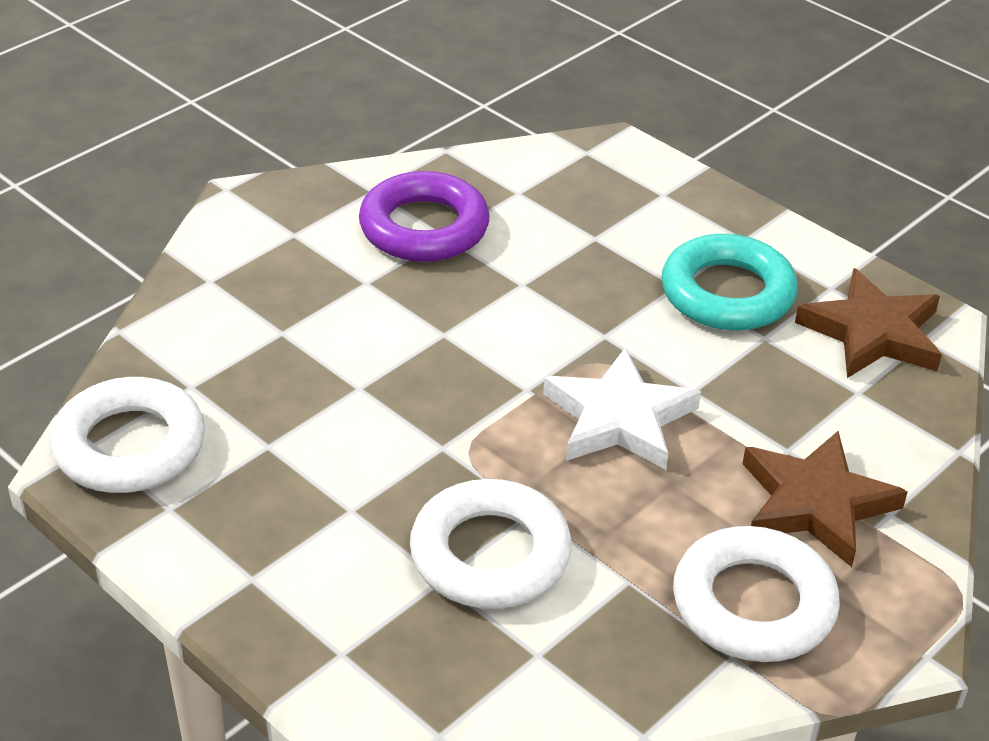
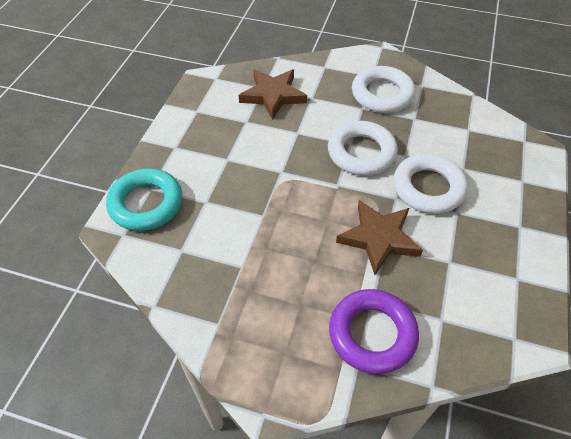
white star: [543,348,701,470] = 1 -> none = 0

